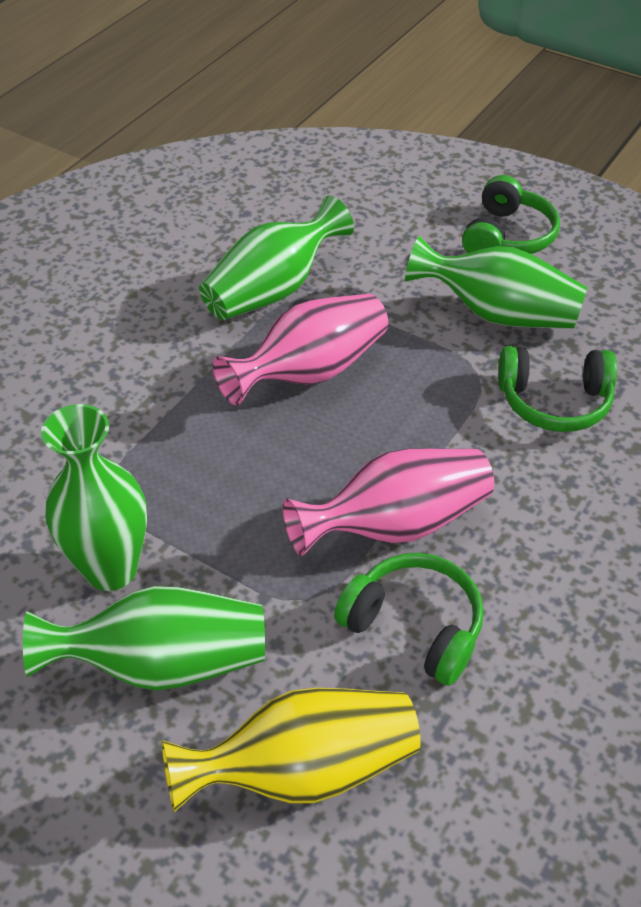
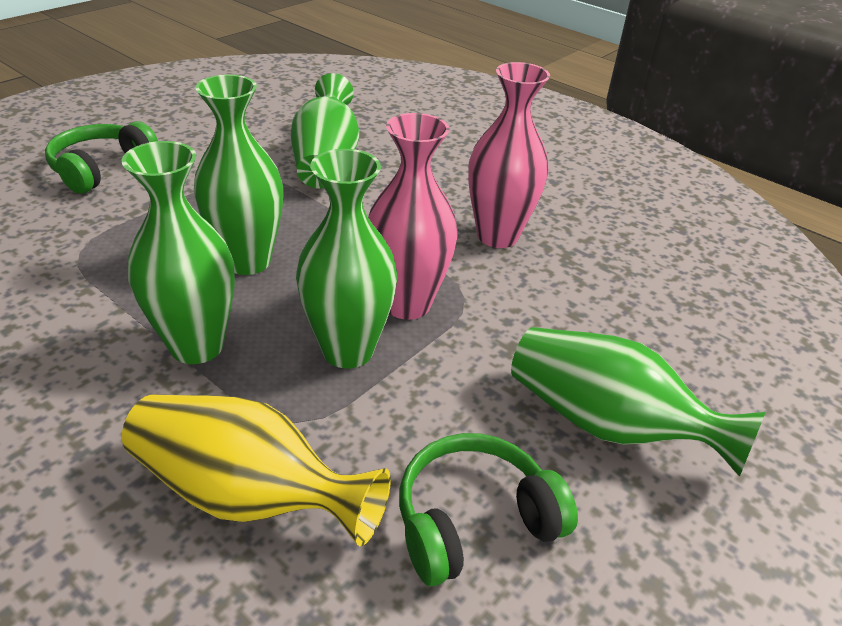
green headphones: [334,553,484,686] [462,175,560,254] [498,346,617,432] = 3 -> [45,121,158,194] [399,433,578,586] = 2
green vase: [23,586,265,691] [41,404,147,591] [199,195,354,320] [405,236,587,329] = 4 -> [121,141,235,364] [194,74,283,275] [291,73,359,189] [296,149,398,369] [511,327,766,477] = 5

